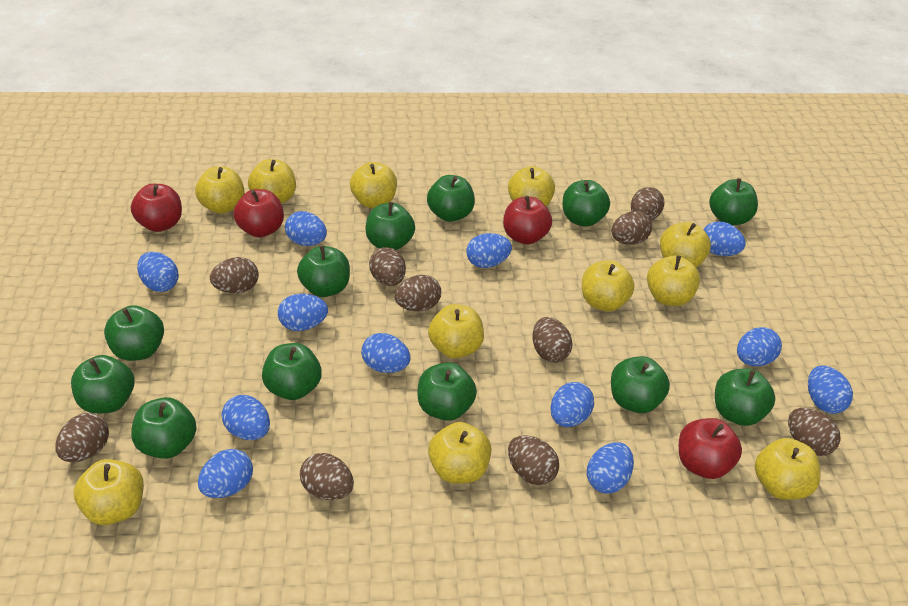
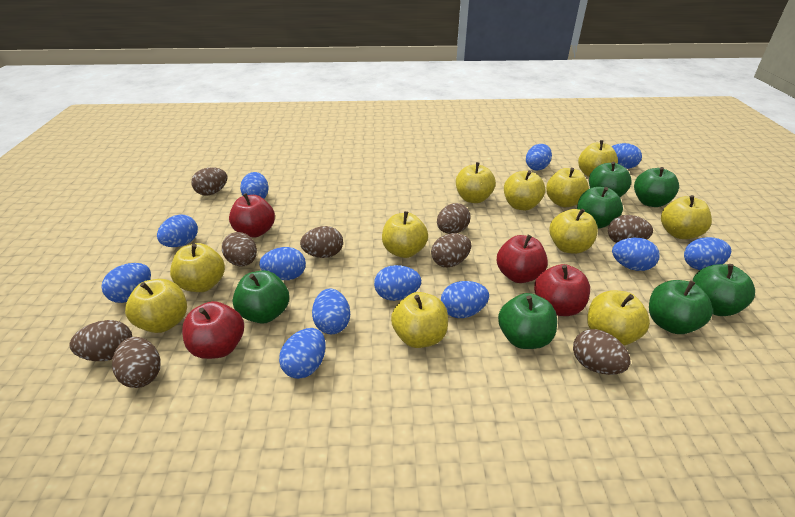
brown egg: [55,413,109,462] [210,257,259,293] [300,453,354,500] [369,247,406,286] [394,275,441,311] [508,435,559,485] [532,317,573,363] [611,211,652,245] [631,187,664,220] [788,408,840,456] = 10 -> [70,320,132,361] [112,337,161,388] [191,167,227,196] [222,232,257,266] [300,226,343,258] [431,233,471,268] [437,203,471,234] [573,329,631,375] [608,215,653,243] = 9
green apple: [71,355,134,413] [104,305,164,361] [131,397,197,459] [262,343,322,400] [297,245,350,297] [365,202,415,250] [417,362,477,421] [427,175,475,222] [563,180,610,227] [611,356,670,413] [709,178,758,225] [715,368,775,426] = 12 -> [233,270,289,324] [498,293,557,349] [577,187,623,229] [589,162,631,197] [634,167,679,207] [649,280,713,334] [693,264,755,316] = 7

